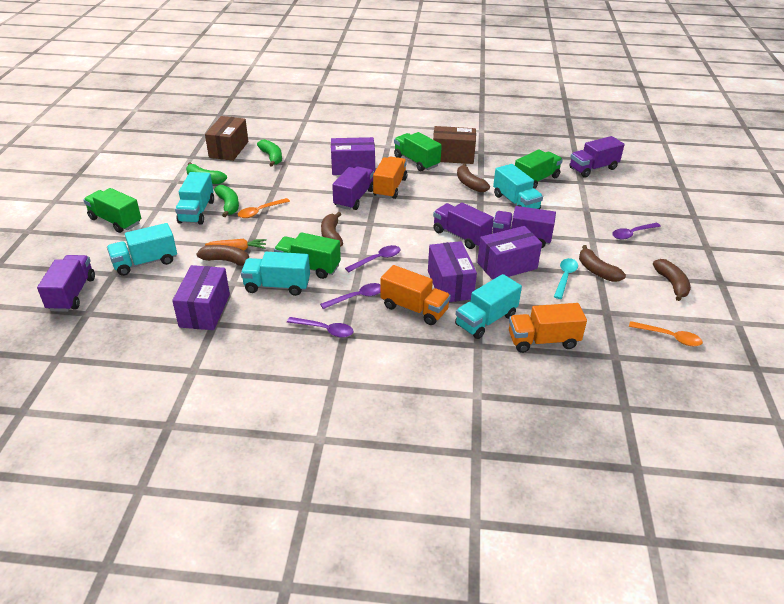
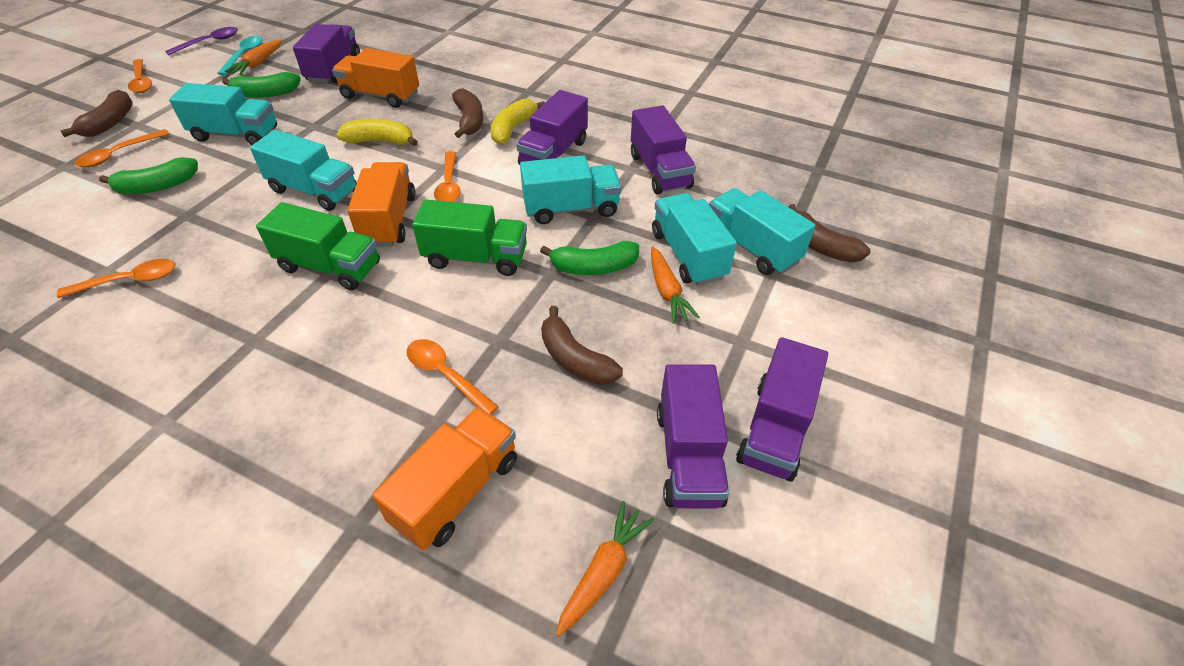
brown banana: [196,245,249,266] [321,212,343,247] [457,164,490,192] [579,245,626,282] [653,259,691,301] = 5 -> [60,90,133,137] [452,89,483,138] [541,306,623,385] [788,204,870,263] = 4
brown box: [205,116,248,161] [433,126,476,164] = 2 -> none = 0
green truck: [83,188,141,233] [274,232,341,279] [394,132,442,171] [515,150,563,189] = 4 -> [256,202,380,291] [412,199,527,276] = 2
orange carrot: [205,239,267,251] = 1 -> [225,40,282,75] [556,501,654,637] [651,246,700,323] = 3
orange spoon: [238,198,290,218] [629,321,703,346] = 2 -> [57,259,176,298] [75,129,170,168] [128,59,152,93] [406,339,499,415] [434,151,461,202] = 5
purple box: [172,265,230,330] [331,137,375,175] [428,241,477,302] [477,226,542,280] = 4 -> none = 0
purple spoon: [287,317,354,338] [320,283,380,309] [345,245,400,272] [612,223,661,240] = 4 -> [165,27,238,55] = 1
yellow banana: none = 0 -> [336,119,418,146] [491,99,545,145] = 2

